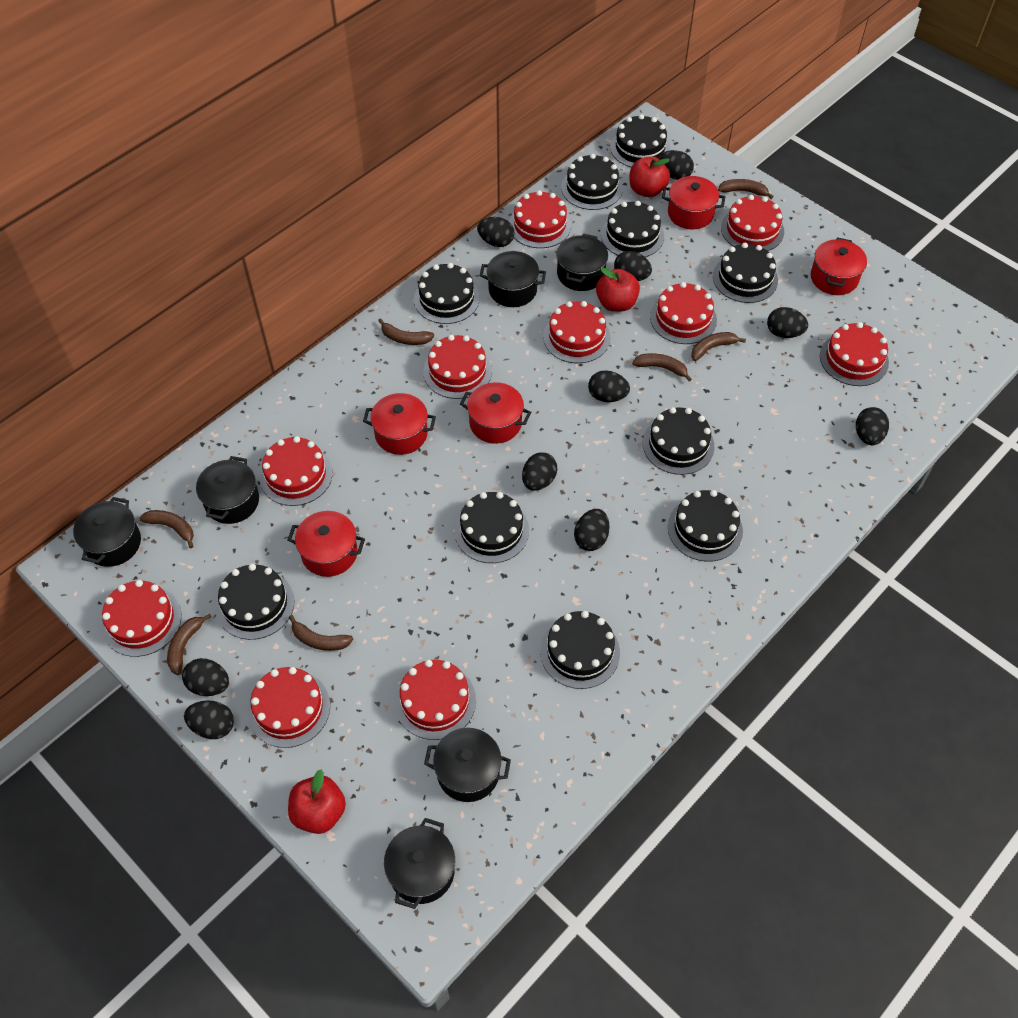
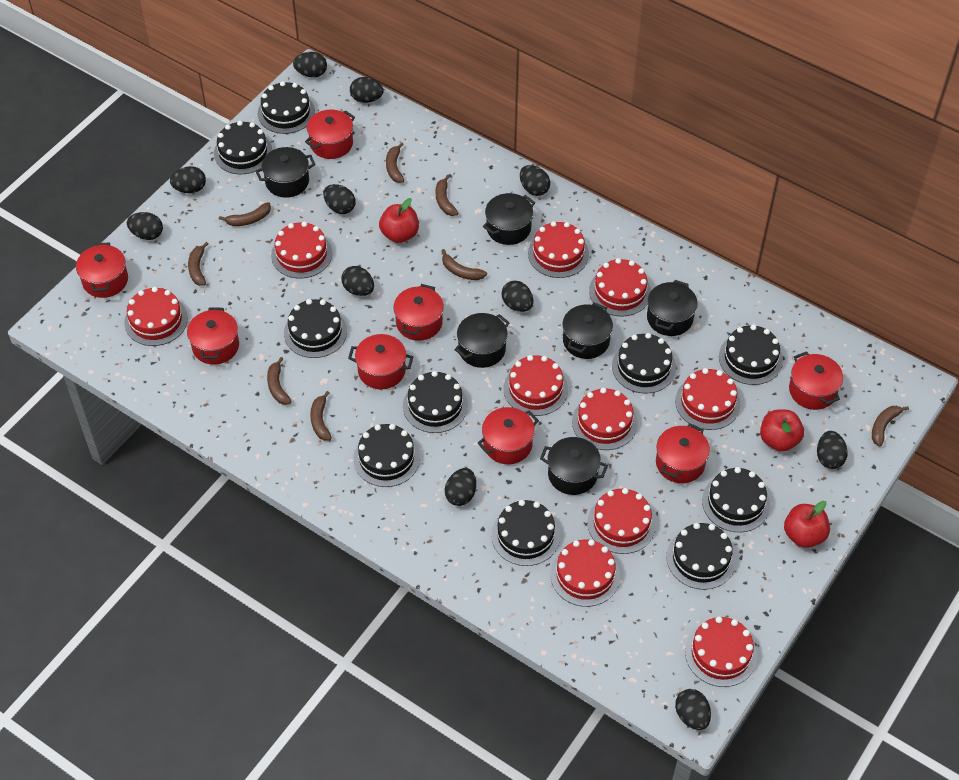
black egg: [182,658,229,696] [184,700,234,739] [477,217,515,247] [522,452,557,491] [574,509,609,551] [588,370,630,402] [614,251,652,281] [659,150,694,180] [767,307,808,338] [856,407,889,445] = 10 -> [127,212,163,240] [170,166,206,193] [293,52,327,78] [323,184,356,214] [341,266,374,296] [350,77,384,103] [445,468,476,506] [501,281,533,312] [520,165,550,196] [675,689,711,730] [817,431,848,469] = 11
brown banana: [139,510,194,548] [167,614,211,675] [289,615,353,651] [378,318,434,345] [632,353,692,381] [691,332,746,361] [718,179,774,199] = 7 -> [188,242,208,286] [219,202,271,226] [267,357,292,405] [310,391,332,440] [386,142,404,183] [435,175,458,216] [441,249,487,280] [872,406,909,446] = 8
red pot: [287,511,365,577] [363,393,436,455] [460,382,531,444] [662,176,725,230] [811,237,867,295] = 5 -> [76,242,128,298] [187,307,239,365] [305,110,355,159] [348,334,413,389] [394,284,444,341] [478,407,539,464] [656,423,710,483] [789,351,843,410] = 8

